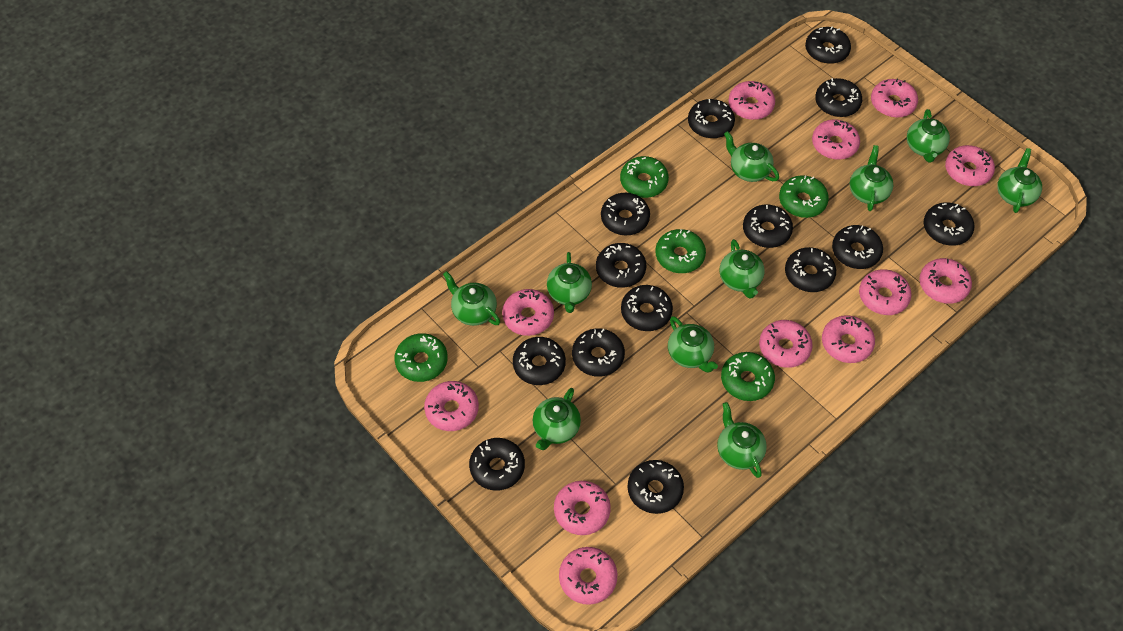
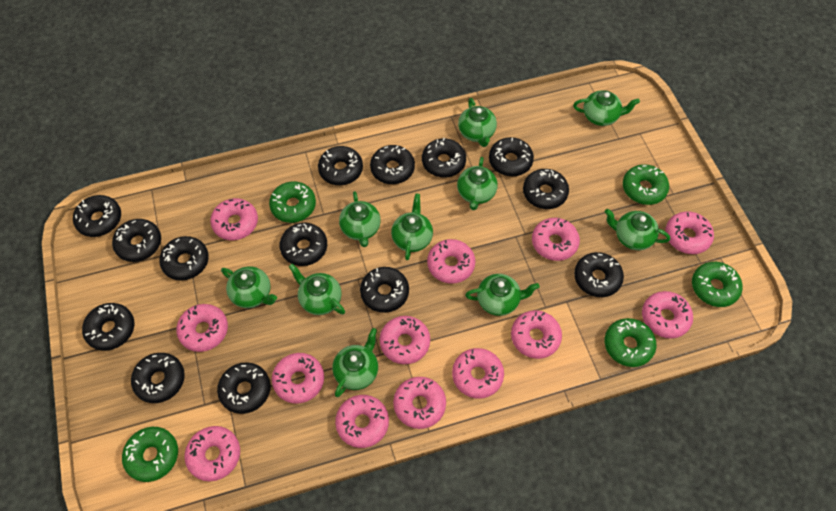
pink donut: [424,381,479,431] [502,289,554,336] [554,481,611,535] [559,547,618,605] [728,81,775,120] [759,320,813,368] [812,119,860,160] [822,315,875,363] [859,269,912,315] [871,79,918,118] [919,258,972,304] [945,145,995,186] = 12 -> [176,304,228,352] [184,426,240,481] [210,198,258,240] [272,353,324,404] [335,395,389,448] [380,316,430,364] [393,377,446,429] [427,239,475,284] [452,348,504,399] [511,310,562,359] [532,218,580,261] [642,291,693,338] [665,211,714,254] = 13

